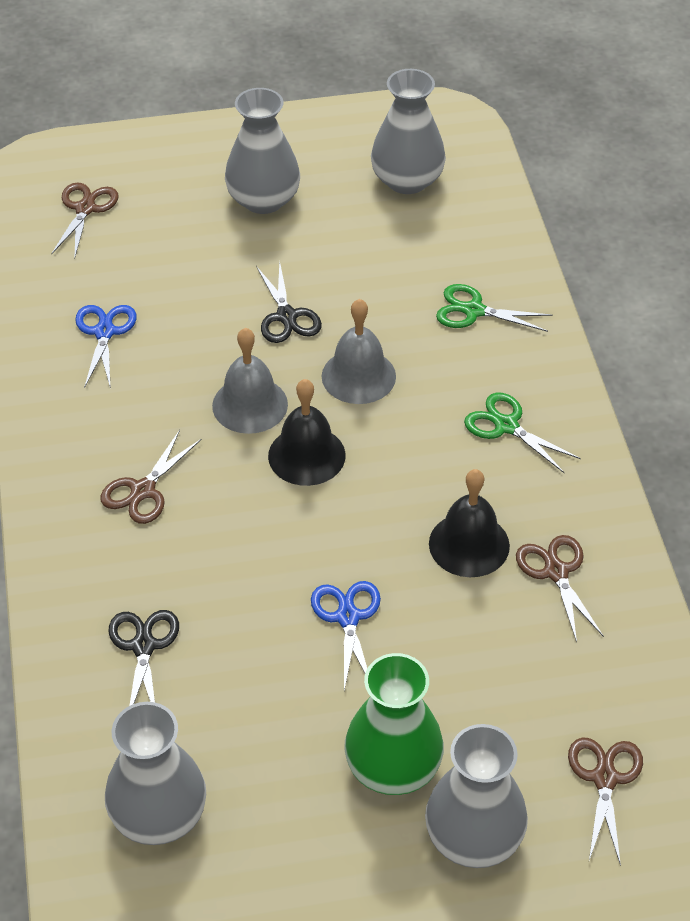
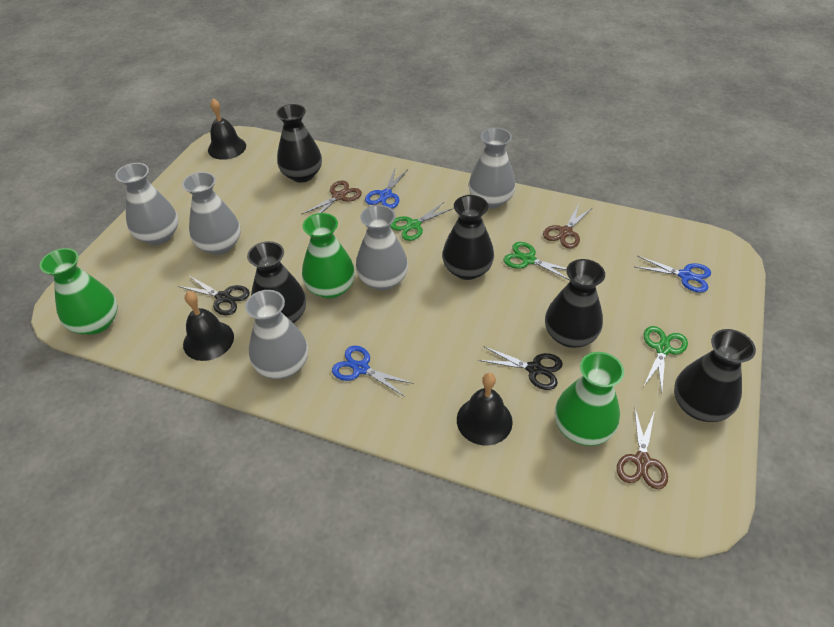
black bell: [268,379,346,486] [429,469,510,577] = 2 -> [183,291,234,361] [208,98,246,160] [457,373,513,445] = 3
black vase: none = 0 -> [247,241,306,323] [276,104,322,183] [442,195,494,280] [545,259,605,348] [674,329,756,422] = 5
blue scissors: [75,305,137,389] [311,581,381,690] = 2 -> [332,346,414,396] [365,169,408,209] [635,256,711,293] = 3
brown scissors: [51,182,119,256] [100,430,202,524] [516,535,604,642] [568,737,643,866] = 4 -> [301,181,362,215] [543,204,593,248] [617,409,668,489] = 3
green scissors: [436,284,552,332] [464,392,580,473] = 2 -> [390,202,454,241] [504,242,571,281] [644,326,688,392] = 3
green vase: [344,653,444,795] = 1 -> [39,248,118,335] [302,213,355,299] [555,352,624,446] = 3
grey bell: [212,328,288,434] [322,299,396,404] = 2 -> none = 0
grey vase: [105,702,206,845] [225,88,300,214] [371,69,446,194] [425,724,528,868] = 4 -> [115,163,178,245] [182,172,240,255] [245,290,308,379] [356,205,408,290] [469,127,516,209] = 5

